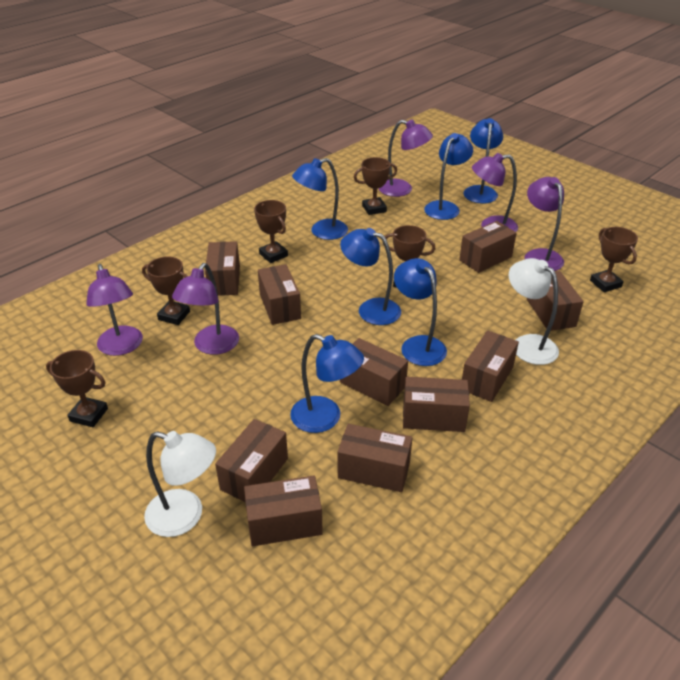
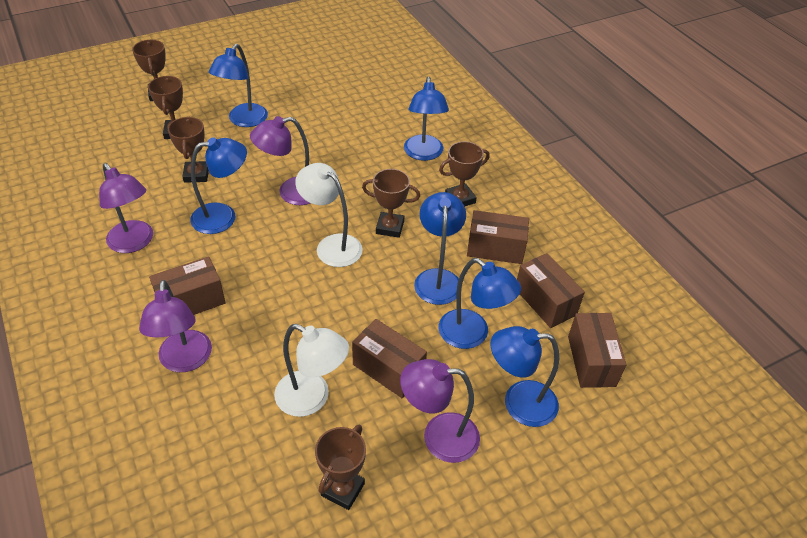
brown box: [205,241,240,296] [215,419,288,502] [244,476,323,546] [258,264,301,325] [338,424,412,492] [340,338,408,406] [403,377,470,432] [459,221,517,273] [462,330,519,402] [527,271,584,331] = 10 -> [149,256,226,315] [352,319,427,399] [467,210,529,264] [517,253,585,328] [568,313,627,388] = 5
purple lamp: [86,264,143,356] [172,263,239,355] [379,120,433,197] [472,153,518,232] [525,177,564,271] = 5 -> [99,163,153,253] [139,280,212,372] [250,116,310,205] [400,359,480,463] = 4

